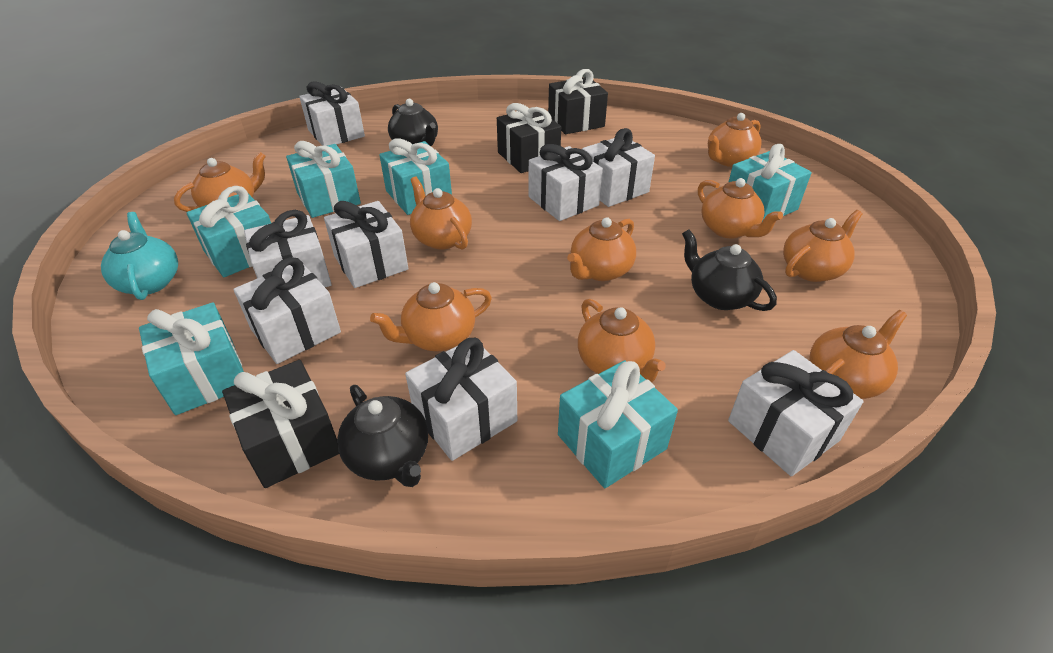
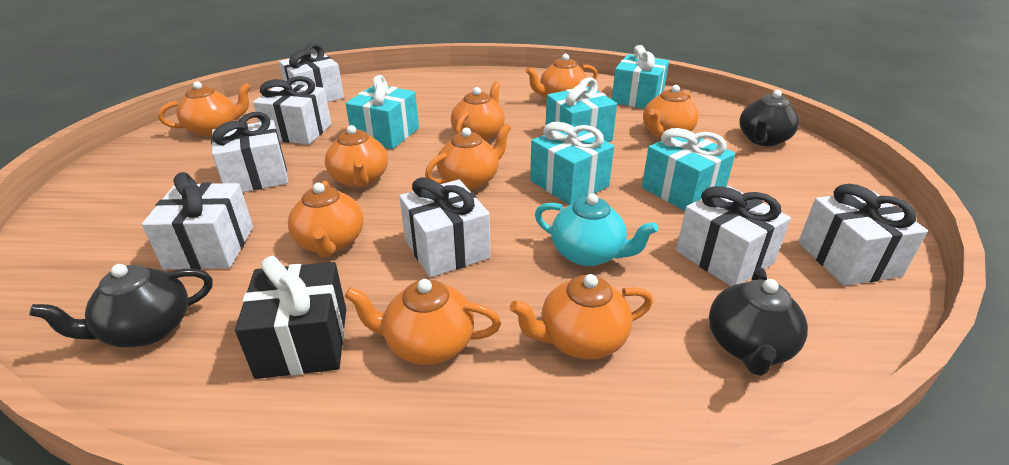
black gift: [222,360,339,488] [497,103,561,173] [548,69,608,134] = 3 -> [235,256,346,379] = 1
turquoise gift: [139,302,244,415] [187,186,271,277] [286,141,361,218] [379,138,452,215] [558,360,678,488] [729,144,812,220] = 6 -> [345,75,419,149] [530,122,614,205] [545,78,617,142] [612,45,669,109] [642,128,735,211] = 5
white gift: [233,257,341,364] [244,210,332,287] [299,81,365,146] [324,201,409,288] [405,338,517,461] [529,144,603,221] [582,128,655,207] [728,350,864,476] = 8 -> [142,172,253,270] [211,112,289,192] [253,76,331,145] [279,44,344,102] [399,177,490,278] [676,186,791,286] [798,184,928,286] = 7

